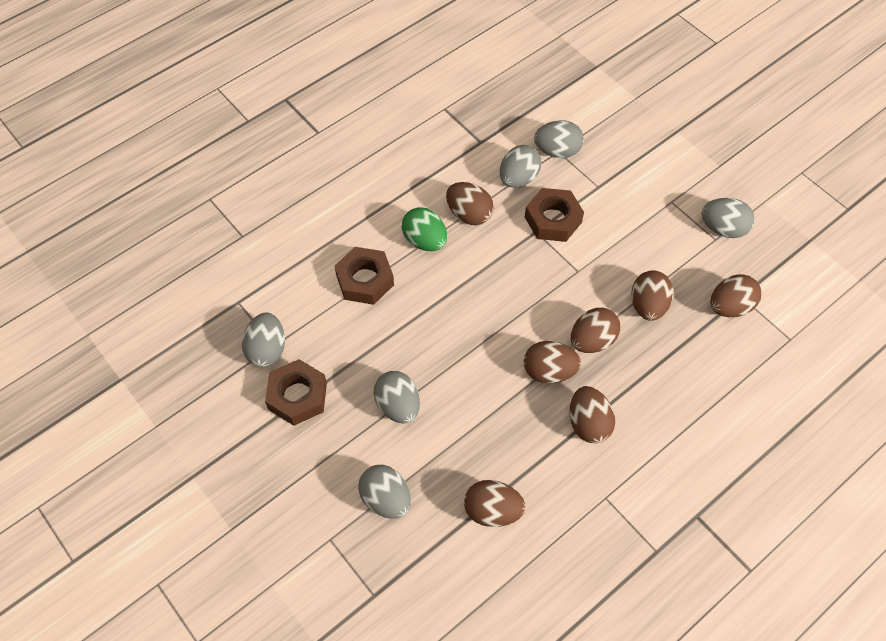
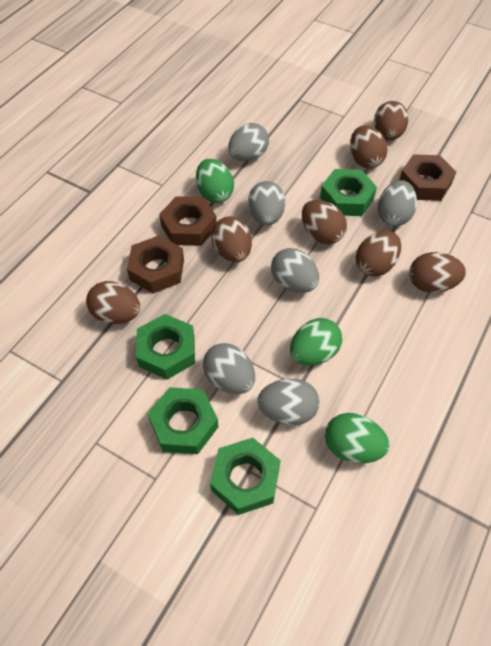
green egg: [402,207,447,251] = 1 -> [196,159,234,203] [290,318,342,366] [325,413,390,463] = 3
green nut: none = 0 -> [136,314,195,380] [148,387,218,454] [210,438,281,515] [320,169,377,216] = 4

